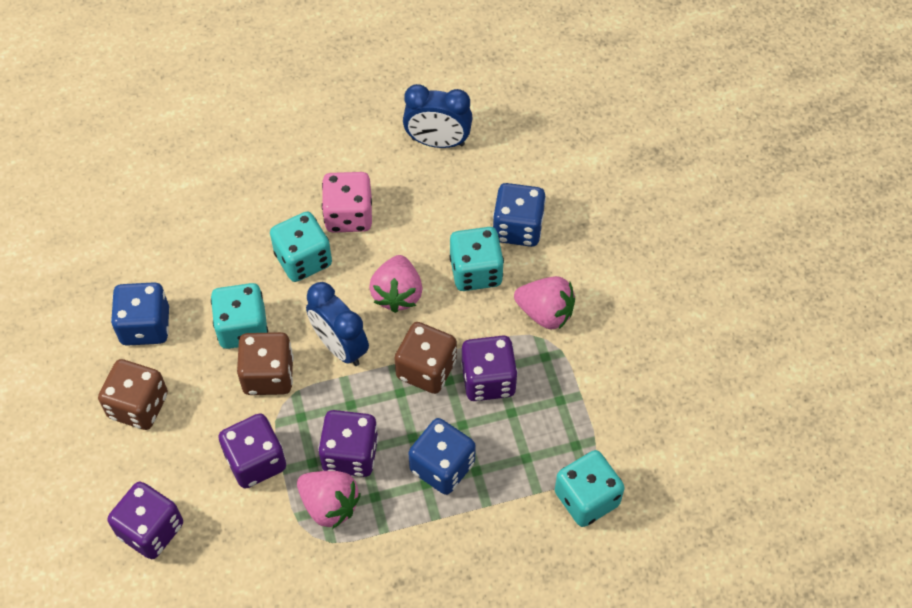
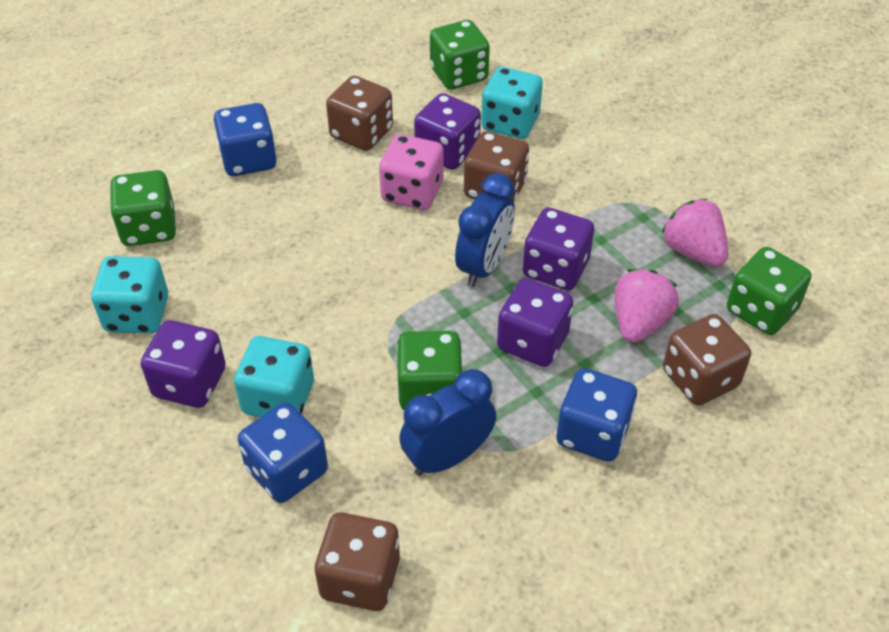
brown dice: [98,359,168,430] [237,332,294,395] [394,322,457,394] = 3 -> [314,512,400,611] [326,76,393,151] [464,131,529,202] [663,314,751,406] = 4
green dice: none = 0 -> [110,170,176,246] [396,331,462,410] [430,20,490,90] [727,247,811,335] = 4
pink strawberry: [297,471,361,529] [369,255,423,313] [514,276,575,329] = 3 -> [614,269,679,343] [662,199,728,267] = 2
turquoise dice: [211,283,268,349] [270,212,332,282] [449,227,504,291] [555,450,625,527] = 4 -> [91,256,168,333] [234,336,314,417] [481,67,543,139] = 3

